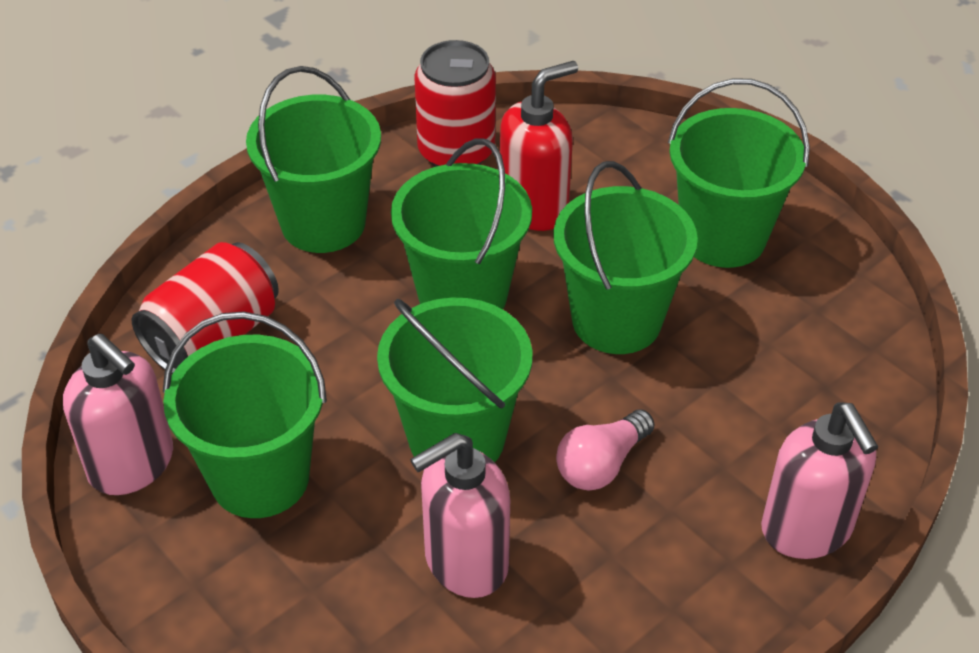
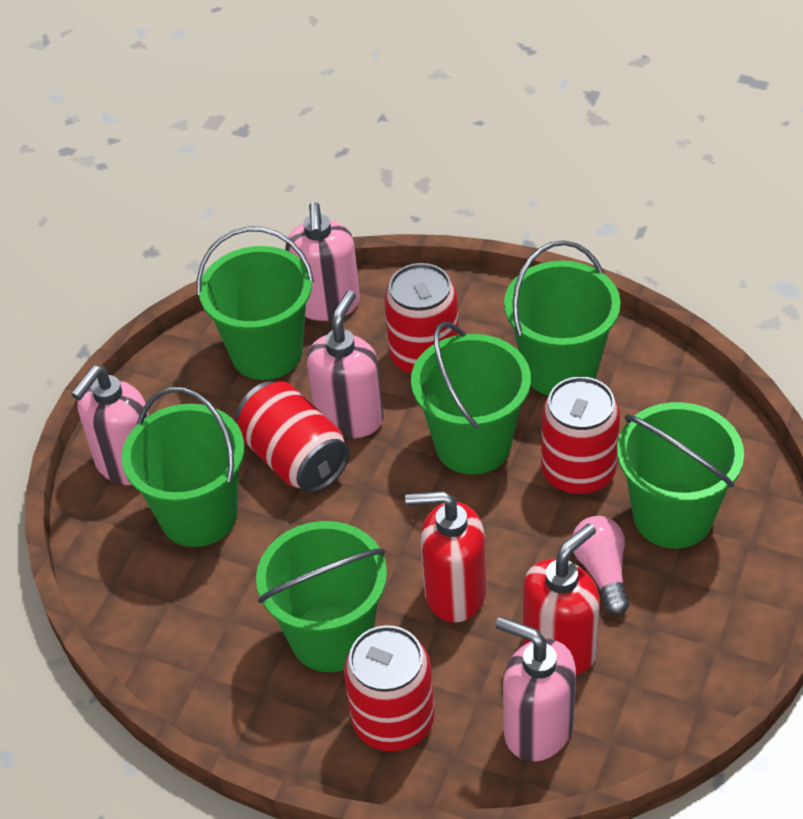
pink soap dispenser: [63,333,173,495] [410,433,510,598] [761,403,878,559] = 3 -> [71,365,149,485] [285,202,360,321] [307,290,384,438] [495,616,576,762] = 4
red can: [132,242,279,374] [414,40,496,167] = 2 -> [236,381,350,493] [344,625,435,751] [384,263,459,374] [541,377,620,495] = 4
red soap dispenser: [500,61,578,231] = 1 -> [405,491,486,623] [523,523,600,675] = 2

